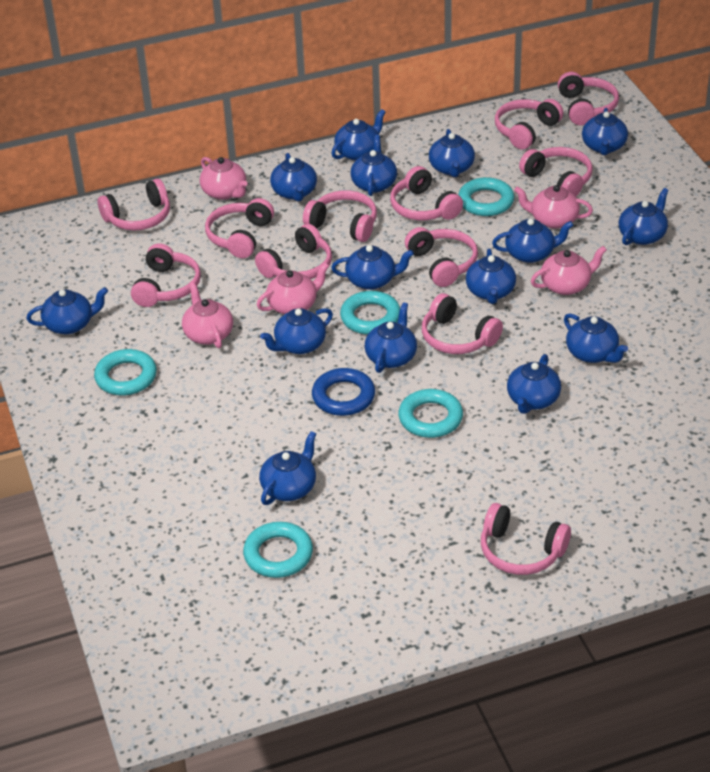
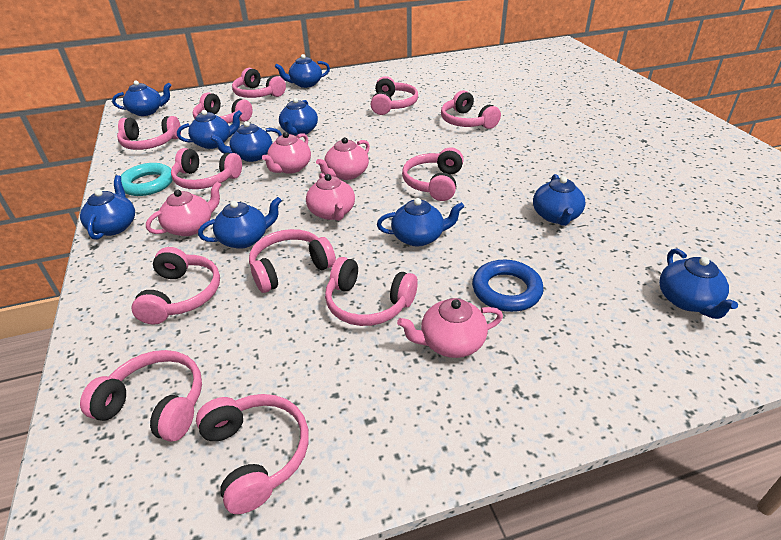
blue teapot: [26,287,108,334] [259,431,316,505] [260,308,333,354] [270,153,317,202] [331,109,385,161] [331,245,414,290] [351,135,397,196] [365,302,417,373] [429,129,475,177] [466,248,516,304] [492,219,573,263] [507,354,561,414] [564,313,628,363] [582,108,628,155] [619,188,669,245] = 15 -> [80,175,135,240] [112,81,172,116] [177,110,242,149] [198,197,282,249] [210,121,282,162] [275,54,330,88] [279,98,318,136] [377,198,464,246] [533,174,586,226] [659,248,738,319] = 10
turquoise ring: [94,349,157,395] [243,522,313,578] [340,291,400,335] [398,389,463,438] [458,177,514,216] = 5 -> [121,163,173,196] = 1

